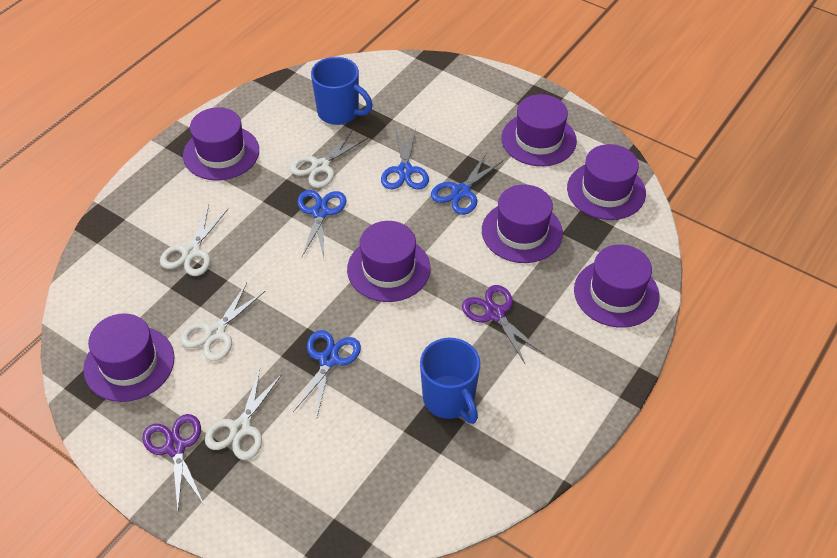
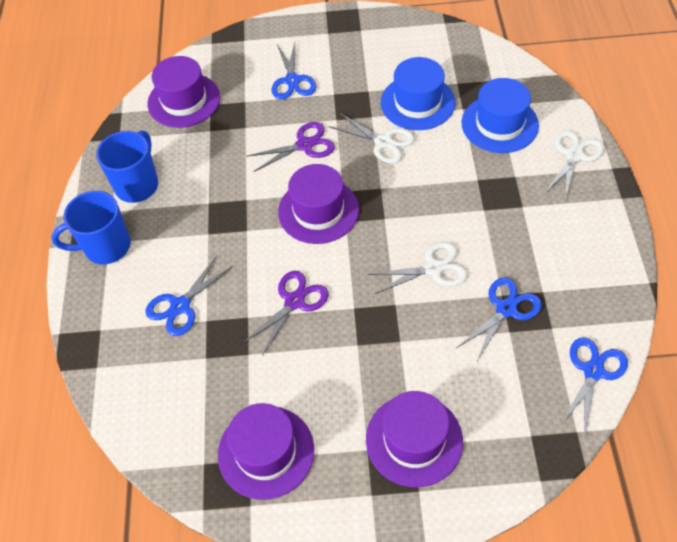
blue hat: none = 0 -> [381,57,455,130] [461,78,539,153] = 2
purple hat: [83,313,175,402] [183,107,259,181] [347,221,430,302] [482,184,563,263] [501,94,577,166] [567,144,646,220] [574,244,660,328] = 7 -> [148,56,220,128] [218,403,314,500] [278,164,359,244] [366,391,463,488] = 4
white scissors: [160,205,228,276] [180,283,265,361] [205,369,282,460] [290,130,368,188] = 4 -> [328,113,414,164] [367,242,467,294] [544,130,604,200] = 3

